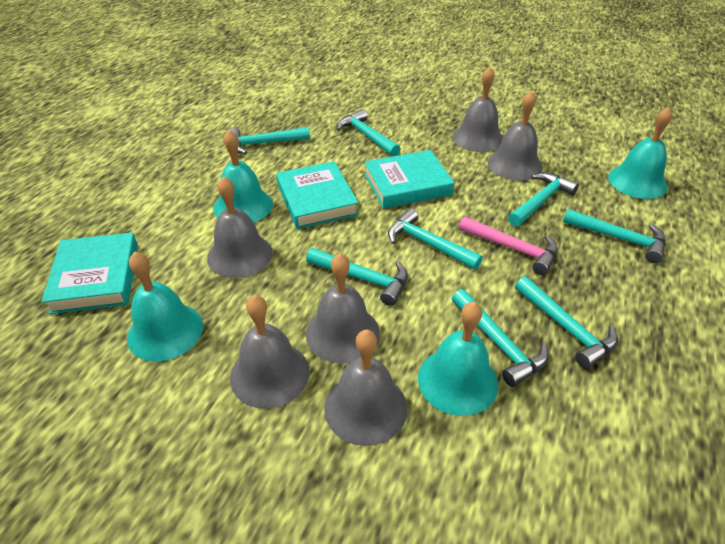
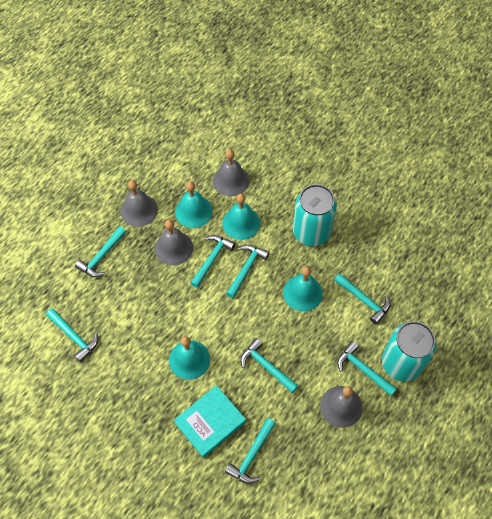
grey bell: [207,176,273,278] [230,295,310,409] [306,253,380,363] [324,329,407,446] [453,67,503,152] [488,91,543,181] = 6 -> [120,180,158,227] [155,220,193,265] [213,149,249,196] [320,386,363,428] = 4
pink hammer: [459,216,558,275] = 1 -> none = 0
turquoise book: [41,232,138,314] [276,161,359,229] [364,150,454,209] = 3 -> [174,385,246,458] = 1
turquoise can: none = 0 -> [293,184,337,246] [382,321,436,382] = 2

